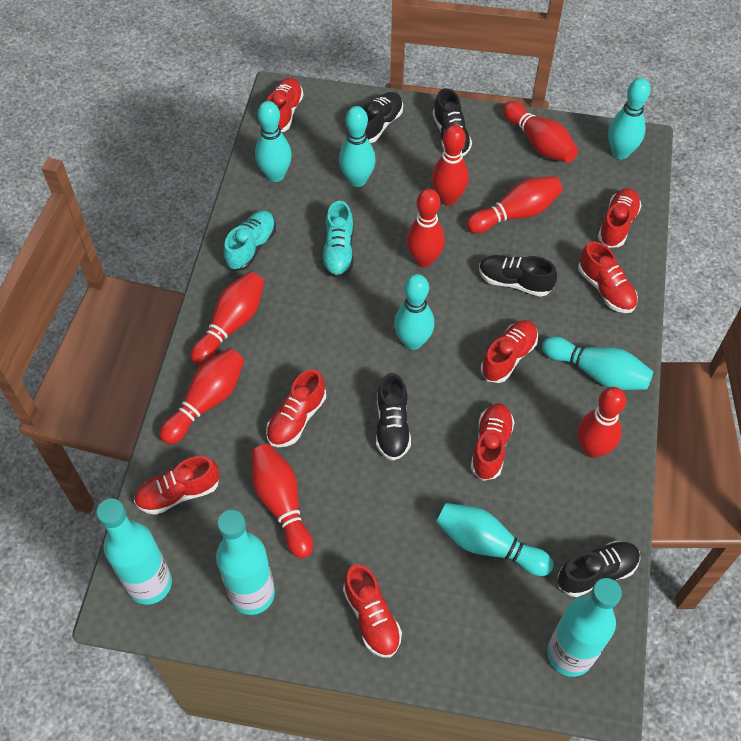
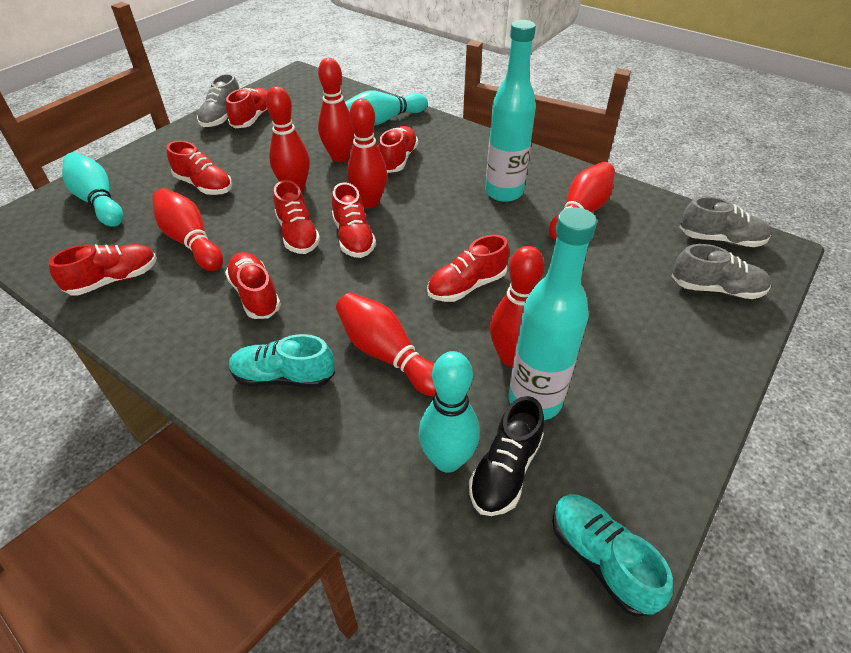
black shoe: [362,92,403,143] [376,373,411,461] [433,88,472,156] [479,255,557,297] [558,541,640,597] = 5 -> [469,396,544,516] = 1
grey shoe: none = 0 -> [197,74,239,127] [672,244,771,299] [680,196,771,247] = 3
red bowling pin: [159,348,245,445] [191,272,264,366] [251,444,313,558] [406,189,445,267] [432,125,469,205] [467,176,563,233] [503,101,578,163] [577,387,626,458] = 8 -> [152,188,223,271] [266,86,310,192] [318,58,354,162] [336,292,436,396] [347,99,387,208] [490,246,544,366] [549,162,615,240] = 7
turquoise bottle: [96,498,172,605] [216,510,275,615] [547,578,622,677] = 3 -> [485,20,536,202] [509,207,597,420] = 2
turquoise bowling pin: [255,101,292,182] [339,106,376,187] [394,274,434,350] [436,503,554,576] [542,336,653,390] [608,78,650,160] = 6 -> [62,152,123,227] [345,91,428,126] [418,351,480,473] = 3

